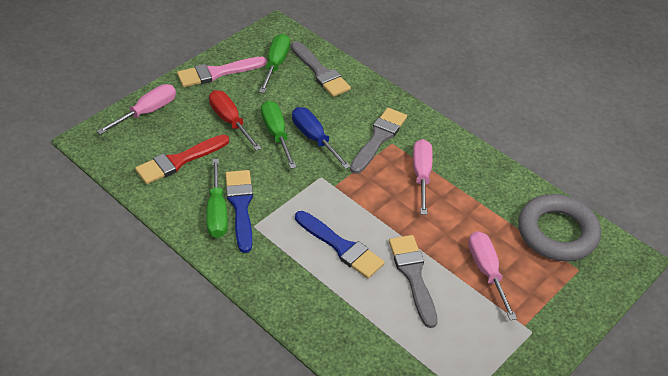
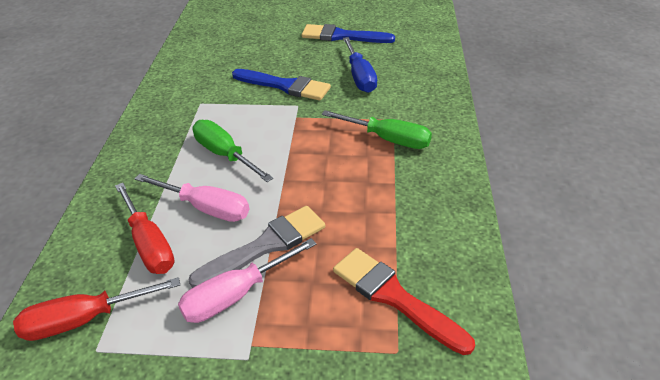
green screwdriver: [206,159,228,238] [259,34,290,93] [261,101,297,169] = 3 -> [192,120,273,182] [322,110,432,149] = 2
grey brush: [291,41,351,97] [350,108,407,174] [389,235,438,328] = 3 -> [188,206,325,288] = 1
grey ring: [518,194,601,262] = 1 -> none = 0
pink brush: [177,57,267,87] = 1 -> none = 0
pink screwdriver: [97,84,176,135] [413,139,433,215] [468,231,517,320] = 3 -> [135,174,249,222] [178,238,317,323] = 2
red screwdriver: [209,90,262,151] = 1 -> [13,277,180,341] [115,183,175,274] = 2

